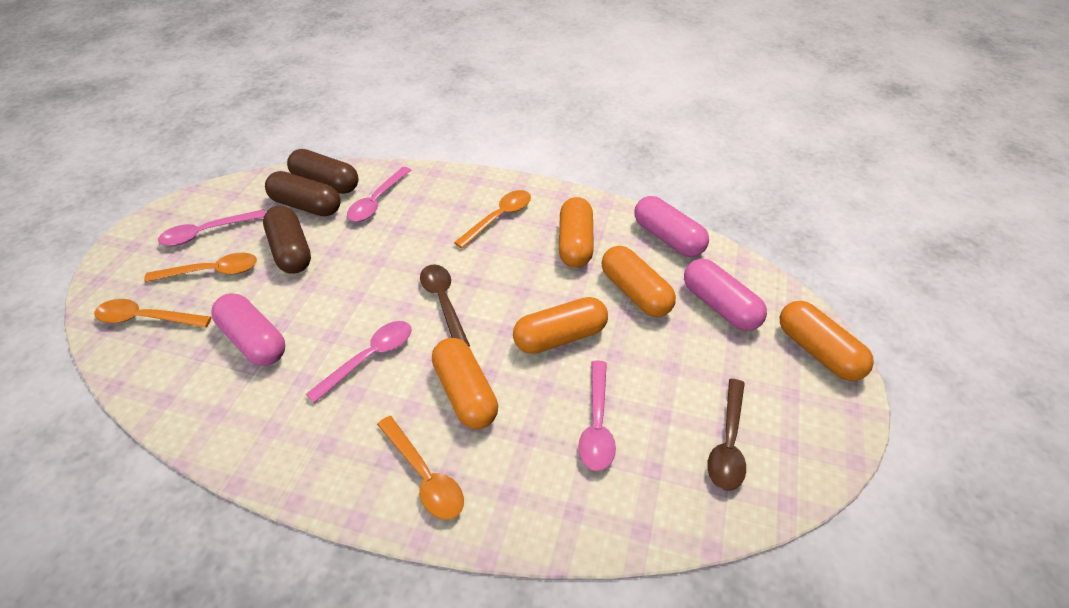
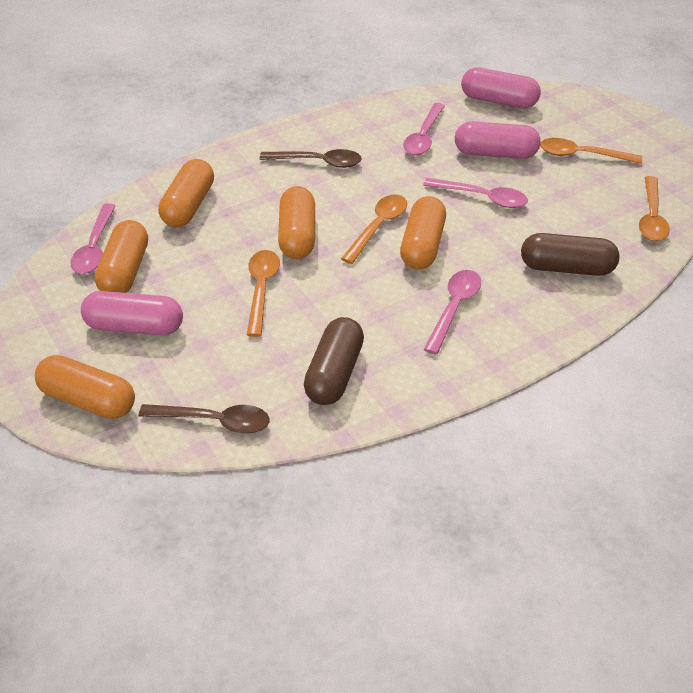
brown capsule: [263,206,311,274] [265,171,341,217] [287,149,358,194] = 3 -> [304,317,364,405] [521,233,620,276] = 2

